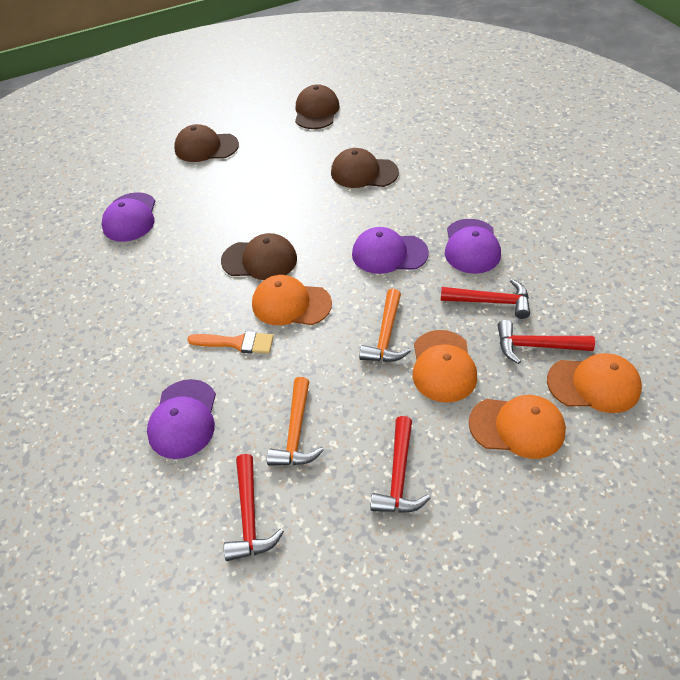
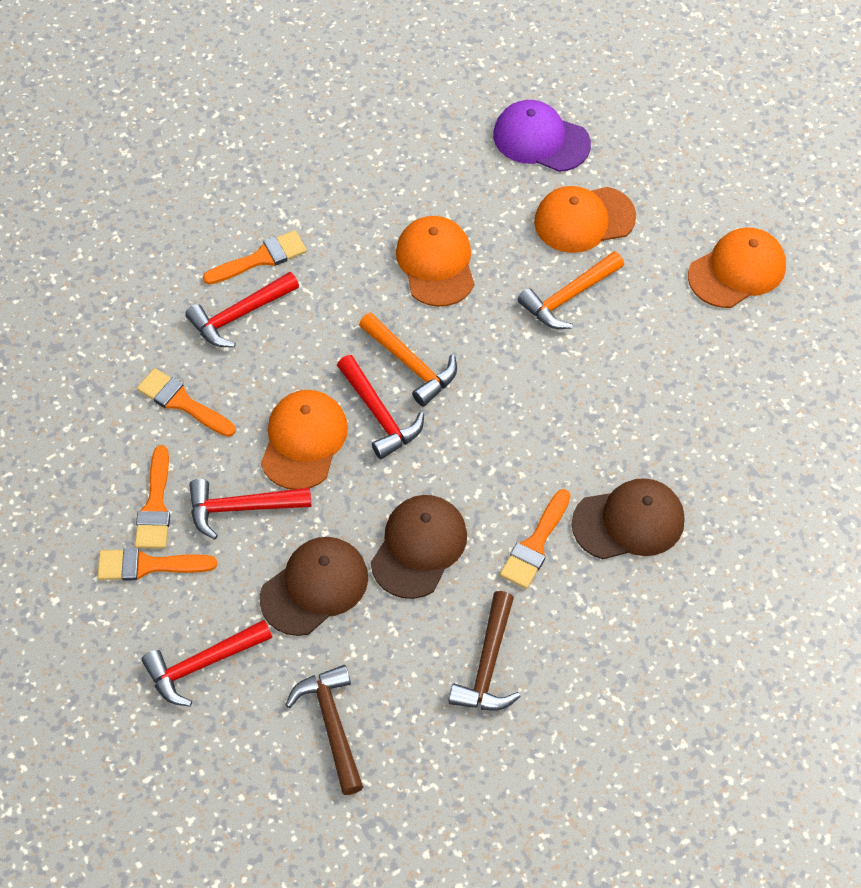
brown cap: [174,124,239,162] [221,233,297,280] [295,84,340,129] [331,148,399,188] = 4 -> [260,537,368,636] [371,495,467,599] [572,478,685,559] = 3
brown hammer: none = 0 -> [286,665,363,795] [448,591,521,711] = 2
orange brush: [187,331,274,354] = 1 -> [97,548,217,581] [135,445,170,549] [137,368,236,437] [203,230,307,284] [500,489,571,589] = 5
purple cap: [101,192,155,242] [147,379,216,459] [352,227,429,274] [445,219,501,274] = 4 -> [493,100,591,172] = 1

